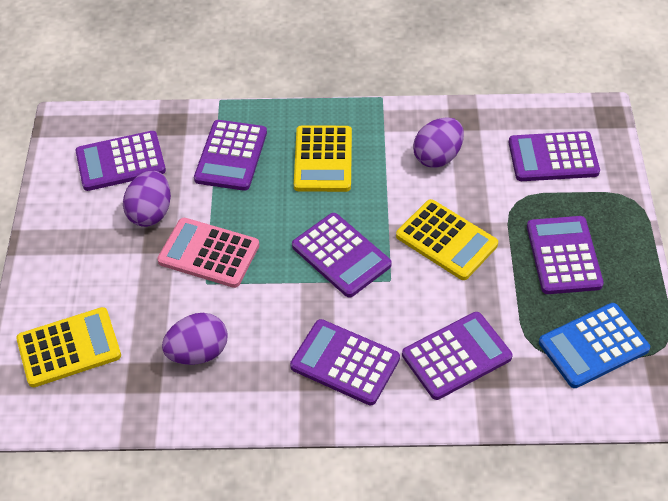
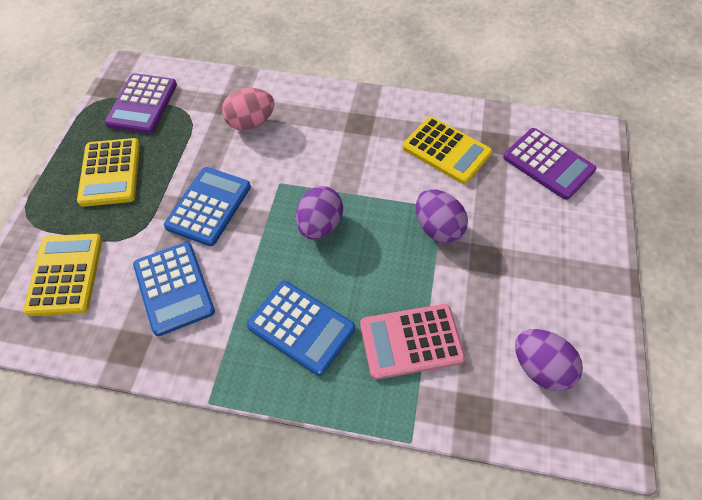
blue calculator: [539,303,650,388] = 1 -> [133,242,215,336] [164,167,251,246] [247,281,355,376] = 3
pink egg: none = 0 -> [222,88,275,130] = 1
purple calculator: [76,131,166,191] [194,120,267,191] [290,319,400,405] [292,213,392,298] [402,312,513,400] [509,131,600,181] [527,216,604,294] = 7 -> [104,73,177,134] [503,128,596,200] = 2

